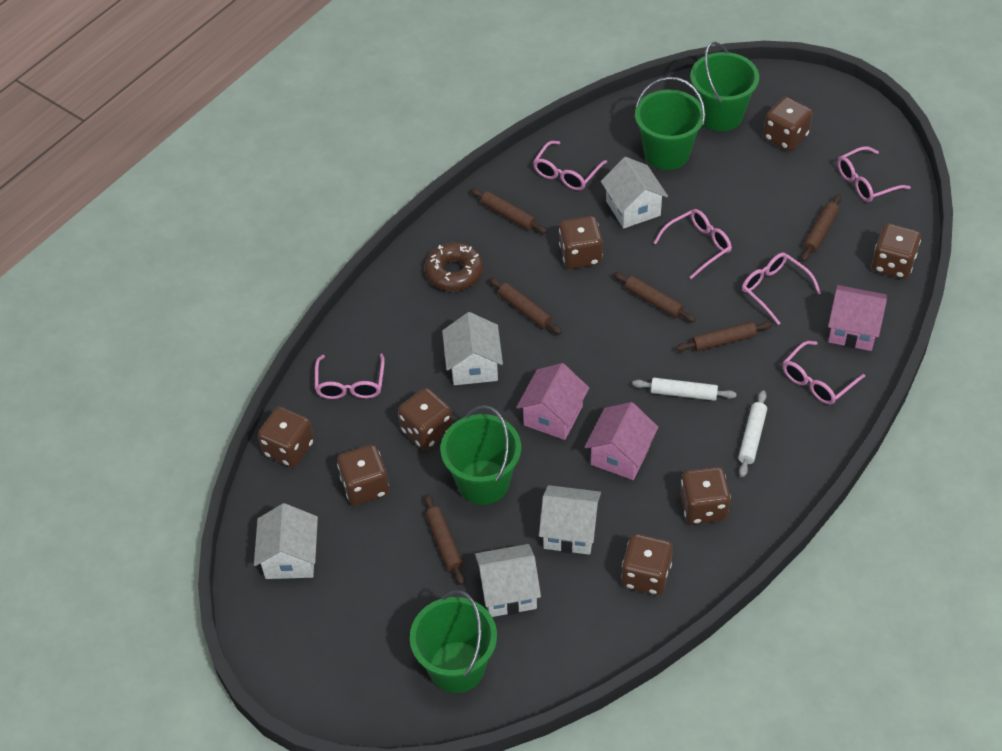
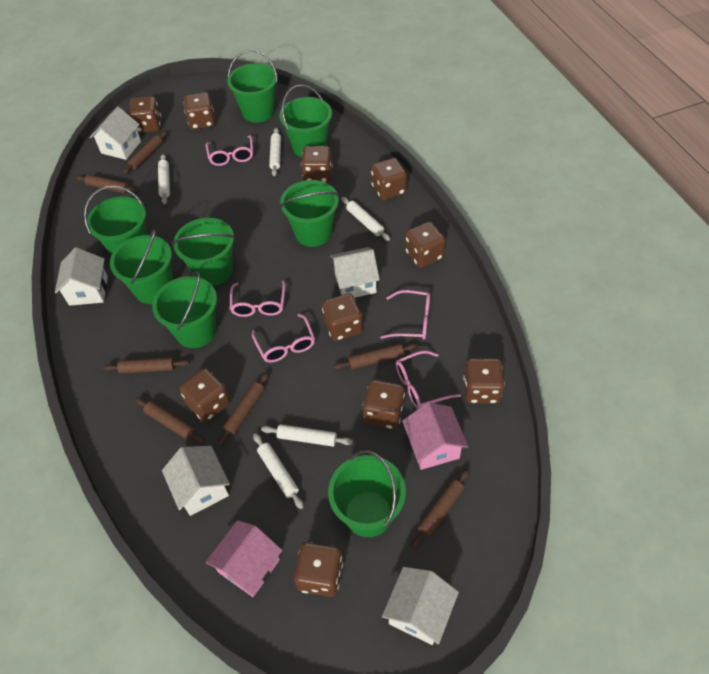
brown dice: [258,407,314,467] [337,445,389,505] [398,388,453,450] [559,216,603,269] [621,534,673,595] [680,467,731,524] [763,97,813,151] [872,223,921,279] = 8 -> [128,96,161,133] [179,368,230,422] [183,92,215,130] [294,542,343,597] [301,146,333,183] [322,293,363,341] [363,379,405,429] [371,158,407,201] [405,222,445,268] [463,358,505,404] = 10
brown donut: [425,242,483,291] = 1 -> none = 0
brown rolling pin: [424,494,465,585] [470,188,547,234] [489,277,562,334] [613,272,696,322] [676,322,772,352] [801,194,841,262] = 6 -> [75,175,139,194] [103,357,190,374] [123,131,168,174] [135,398,205,444] [218,372,269,446] [334,343,418,370] [411,469,470,548] = 7
green bucket: [410,590,497,693] [440,405,521,505] [635,77,706,170] [690,42,759,131] = 4 -> [84,186,147,255] [110,229,173,304] [152,271,217,348] [172,218,235,286] [227,50,278,123] [279,85,332,158] [280,180,339,247] [328,450,406,537] = 8
pink glasses: [315,354,385,399] [533,141,607,190] [654,209,732,279] [742,253,821,325] [783,341,865,404] [838,147,911,202] = 6 -> [206,135,253,166] [230,280,286,317] [252,314,315,363] [380,290,430,339] [396,351,461,409] = 5
pink house: [516,363,589,440] [585,402,659,480] [828,285,887,351] = 3 -> [205,520,282,597] [402,402,468,470] = 2
white rolling pin: [632,378,737,401] [738,390,767,477] = 2 -> [158,154,170,204] [253,433,304,509] [261,424,353,447] [269,128,281,176] [341,197,390,241] = 5

